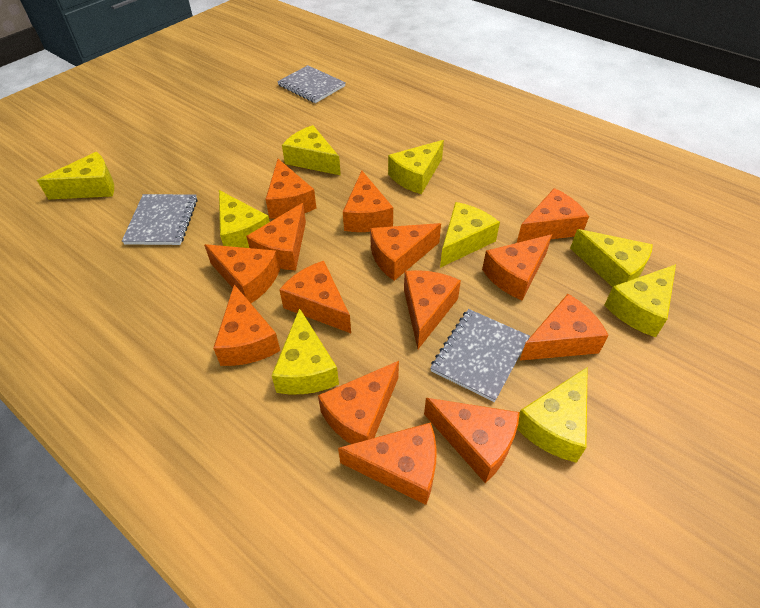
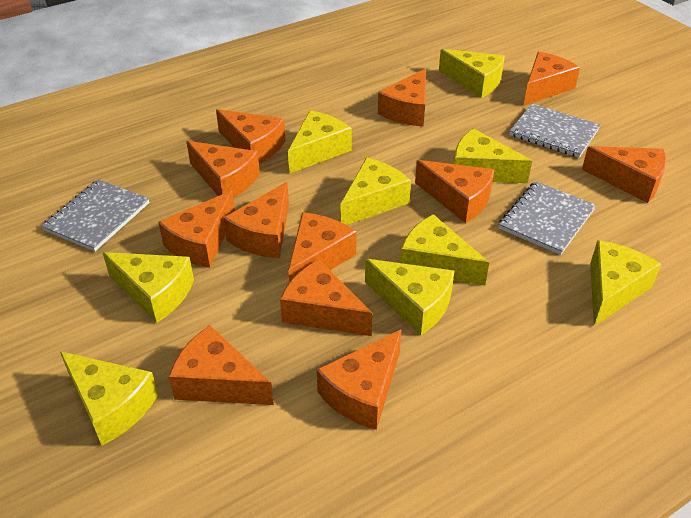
orange cheese: [204,244,280,303] [213,284,280,366] [246,203,306,270] [265,159,316,218] [279,261,351,333] [318,361,399,444] [338,422,437,505] [343,171,393,232] [370,223,441,281] [404,270,461,349] [424,398,520,483] [482,234,552,301] [517,188,589,243] [520,294,609,361] = 14 -> [158,191,235,268] [169,325,274,405] [186,141,260,198] [216,109,286,164] [223,182,289,258] [280,259,373,336] [288,212,357,283] [317,329,402,430] [378,68,426,126] [415,160,494,223] [524,52,580,105] [582,146,666,203] = 12

